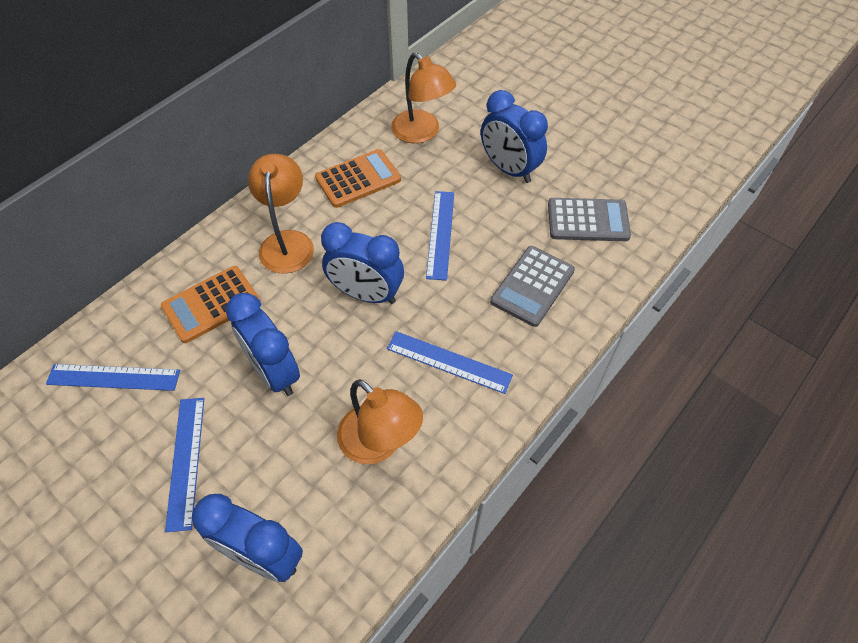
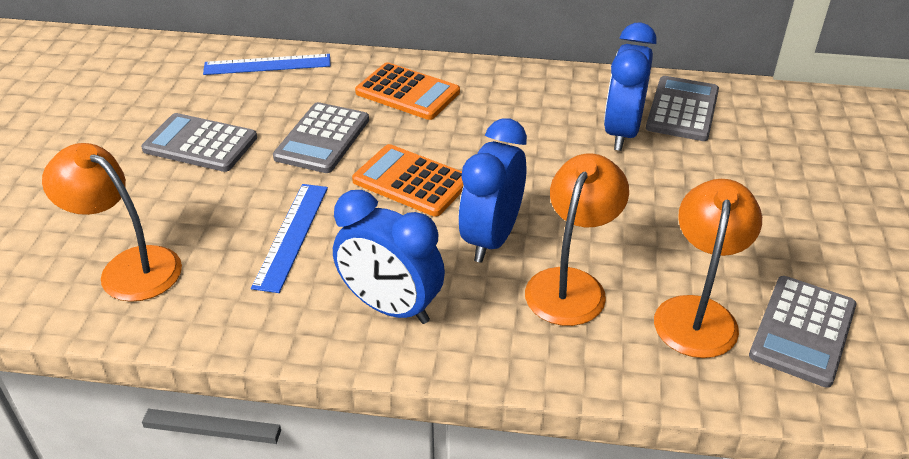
blue clock: [192,494,303,582] [226,293,300,396] [321,222,404,304] [481,90,548,183] = 4 -> [333,190,445,324] [458,118,527,263] [604,23,657,151] = 3
blue ruler: [46,364,180,391] [165,398,204,532] [387,331,513,394] [426,191,454,280] = 4 -> [203,54,331,75] [251,184,328,293] = 2
grey calculator: [490,246,575,327] [548,198,631,241] = 2 -> [141,113,257,172] [273,102,369,173] [646,76,719,141] [749,276,857,388] = 4

